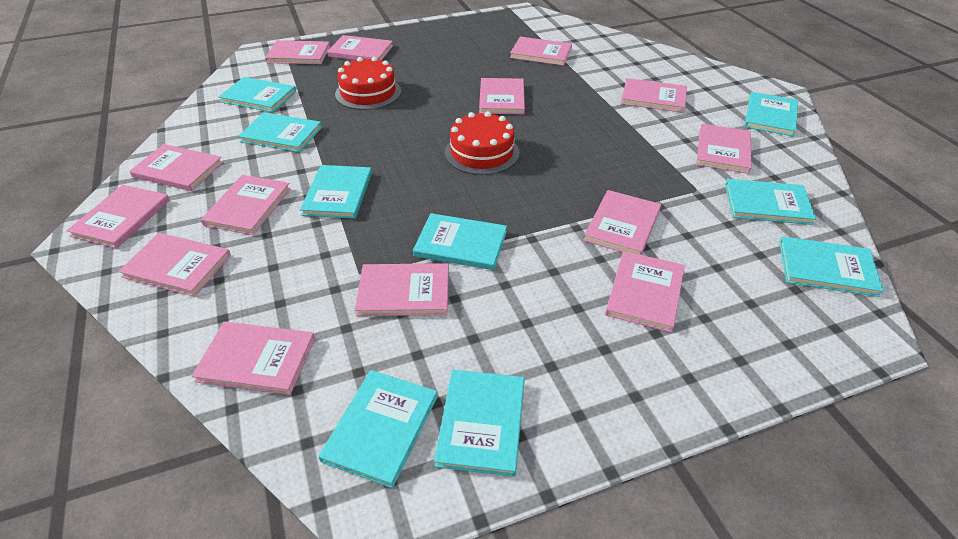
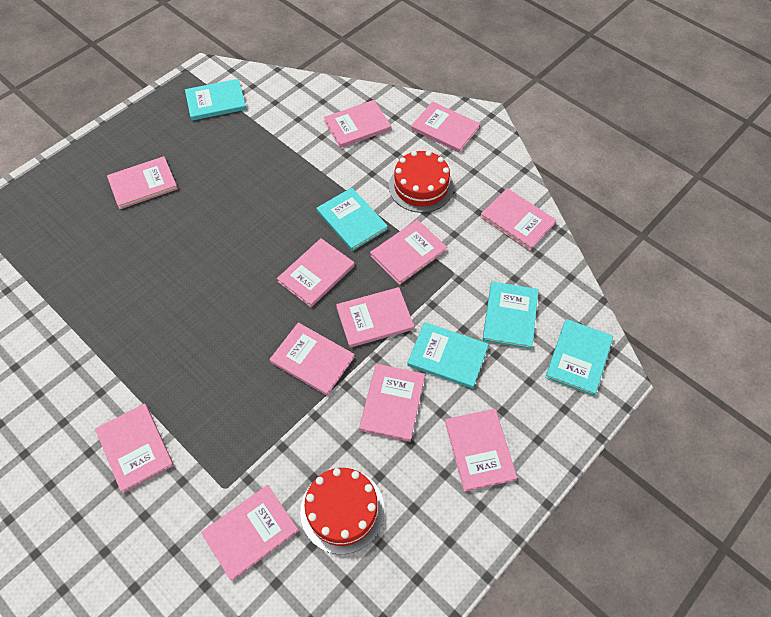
pink book: [66,185,170,248] [118,233,231,297] [129,144,223,191] [192,322,315,395] [201,175,291,235] [265,40,330,64] [327,35,393,60] [355,263,449,316] [479,78,525,115] [510,37,572,66] [583,190,661,255] [605,251,685,333] [621,78,687,113] [696,124,751,174] = 14 -> [95,404,174,493] [107,156,178,209] [201,485,299,581] [270,322,355,396] [277,238,355,307] [324,100,391,148] [336,287,414,348] [359,364,425,442] [370,219,447,285] [411,101,480,153] [445,409,517,492] [480,188,557,251] = 12
turquoise book: [218,77,296,112] [238,112,322,152] [300,165,372,219] [318,370,438,488] [413,213,507,270] [434,370,525,477] [725,179,816,225] [745,92,798,137] [779,236,884,297] = 9 -> [185,79,246,121] [316,188,388,251] [407,322,489,389] [482,281,538,349] [545,319,613,396] = 5

